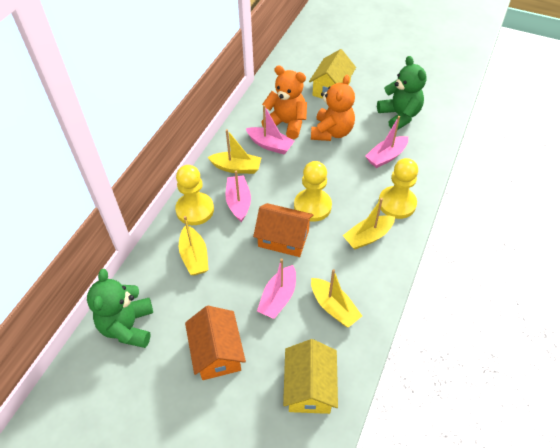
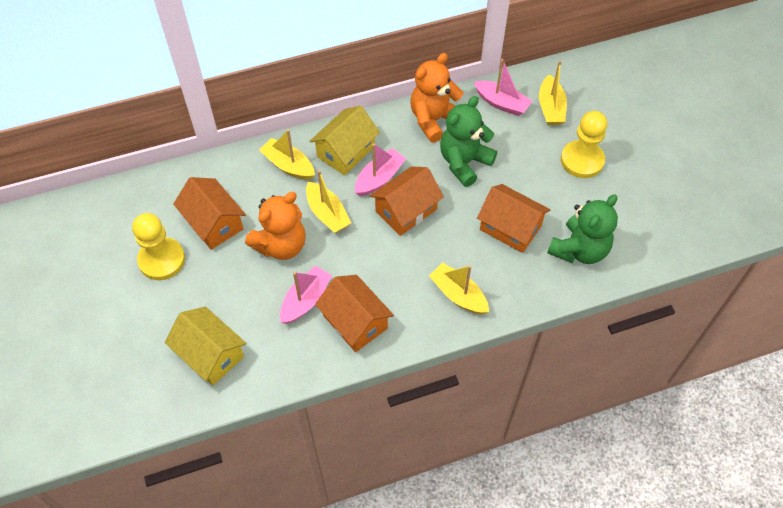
orange house: [185,306,246,380] [253,203,313,257] = 2 -> [173,177,246,250] [315,275,394,352] [370,166,444,236] [477,184,550,253] = 4
pink boat: [226,171,251,222] [246,105,294,154] [257,258,296,319] [365,116,408,168] = 4 -> [280,266,332,324] [355,144,406,196] [474,59,532,116] = 3
yellow pawn: [175,165,214,225] [294,161,332,222] [378,158,418,219] = 3 -> [132,213,185,280] [561,111,607,178] = 2

